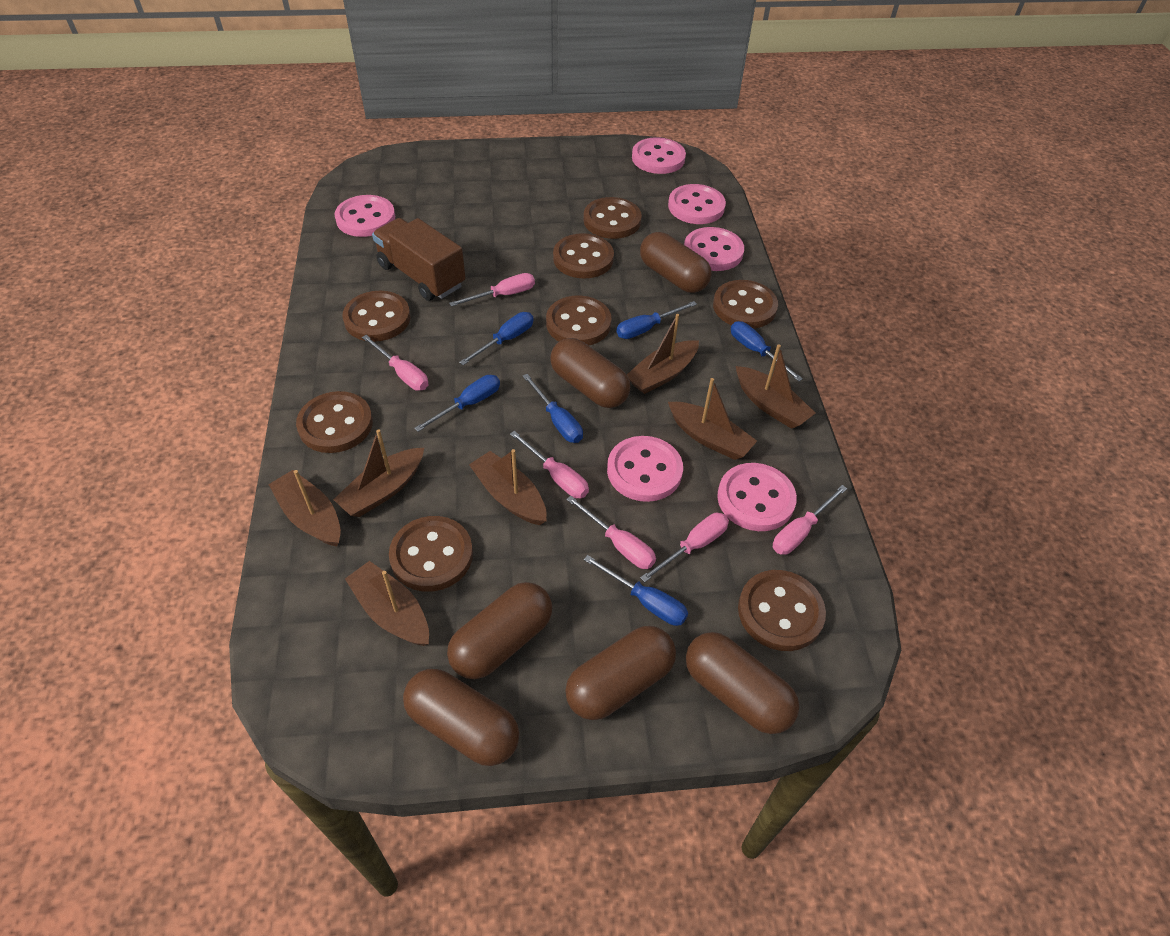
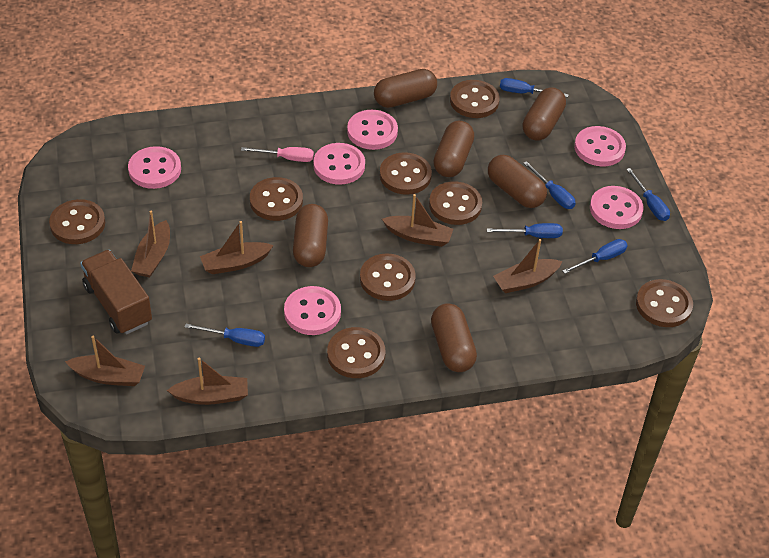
brown boat: [268,470,341,547] [333,429,424,517] [345,561,429,646] [469,449,547,525] [627,314,699,394] [668,378,757,460] [736,344,815,429] = 7 -> [65,336,145,386] [131,211,170,278] [167,358,248,405] [200,221,274,274] [382,194,453,247] [493,239,563,293] = 6
pink screwdriver: [362,335,429,391] [449,273,535,307] [510,431,589,498] [566,496,656,569] [640,513,729,583] [773,485,847,555] = 6 -> [241,147,314,162] = 1

